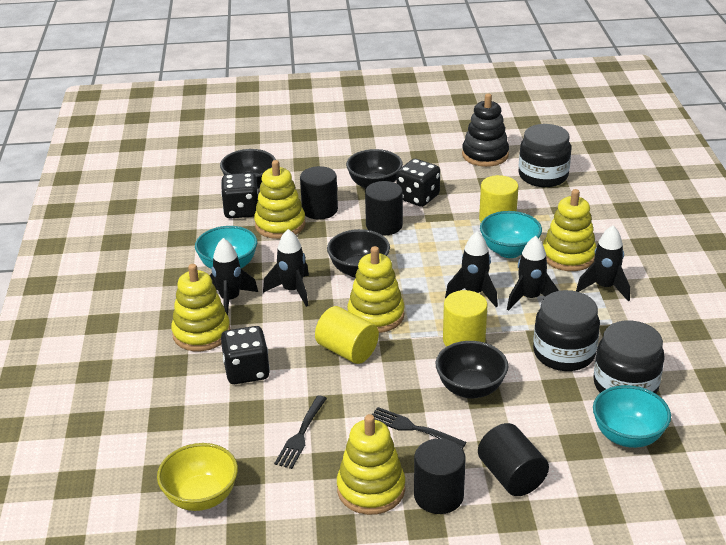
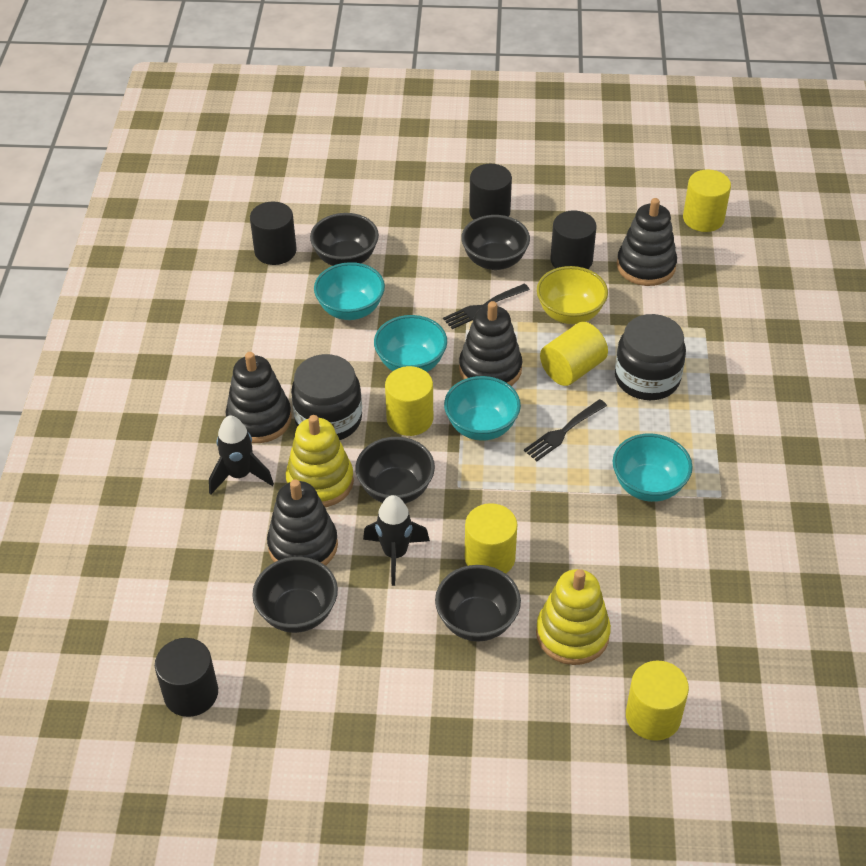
black bowl: [220,149,276,189] [327,229,390,277] [346,149,403,189] [435,341,508,399] = 4 -> [252,557,338,633] [310,213,379,266] [355,437,435,504] [435,565,521,642] [461,215,530,270] = 5
black dice: [221,173,258,218] [221,326,270,384] [396,159,440,207] = 3 -> none = 0
black jar: [518,124,571,187] [533,290,600,371] [594,320,665,394] = 3 -> [291,354,362,440] [615,314,686,400] = 2
black rocket: [210,238,258,315] [263,229,309,307] [445,231,498,307] [507,236,559,311] [576,226,630,301] = 5 -> [209,415,274,494] [363,495,430,586] = 2
black stacking toy: [462,93,509,167] = 1 -> [226,352,292,443] [267,479,338,566] [459,301,522,386] [617,198,677,286] = 4
turquoise bowl: [195,226,257,269] [480,211,542,258] [593,385,671,448] = 3 -> [314,262,385,320] [374,315,447,372] [444,376,521,441] [613,434,693,502] = 4
yellow cylinder: [315,306,379,364] [443,290,488,347] [479,175,518,222] = 3 -> [385,366,433,436] [465,503,517,574] [540,322,608,386] [626,661,689,741] [683,170,731,232] = 5
yellow stacking toy: [171,264,231,351] [254,160,305,239] [337,414,405,515] [347,246,405,333] [543,189,596,271] = 5 -> [286,415,354,507] [536,569,611,665] = 2

